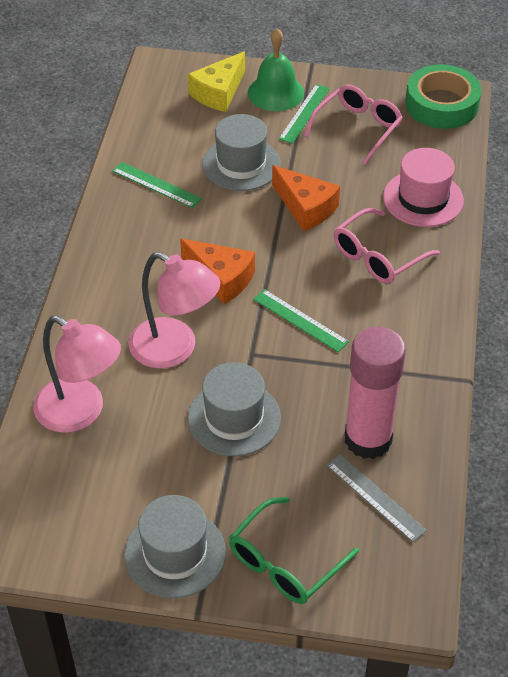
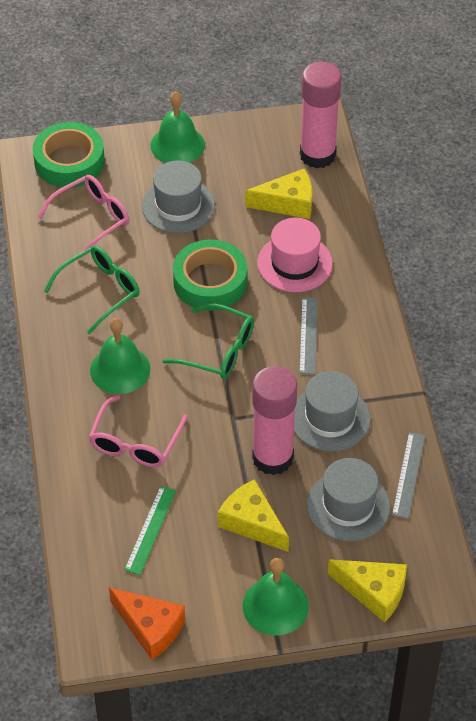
green bell: [248,28,304,111] = 1 -> [90,318,150,394] [151,91,205,163] [243,558,309,635] = 3
green glasses: [229,497,359,604] = 1 -> [44,246,140,334] [162,303,254,379] = 2
green ruler: [112,162,202,208] [253,289,349,352] [279,84,330,144] = 3 -> [124,486,176,575] = 1
green tape: [405,64,482,129] = 1 -> [33,122,105,187] [173,239,248,311] = 2
grey ruler: [326,454,427,542] = 1 -> [299,297,318,374] [392,432,425,519] = 2
orange cheese: [180,239,255,304] [272,165,340,231] = 2 -> [109,587,185,660] = 1
pink glue stick: [345,327,406,459] = 1 -> [252,366,298,475] [300,62,341,168] = 2
pink lamp: [33,316,121,433] [129,252,220,369] = 2 -> none = 0
yellow cheese: [188,51,245,112] = 1 -> [218,479,289,552] [245,169,312,219] [328,559,407,623] = 3

